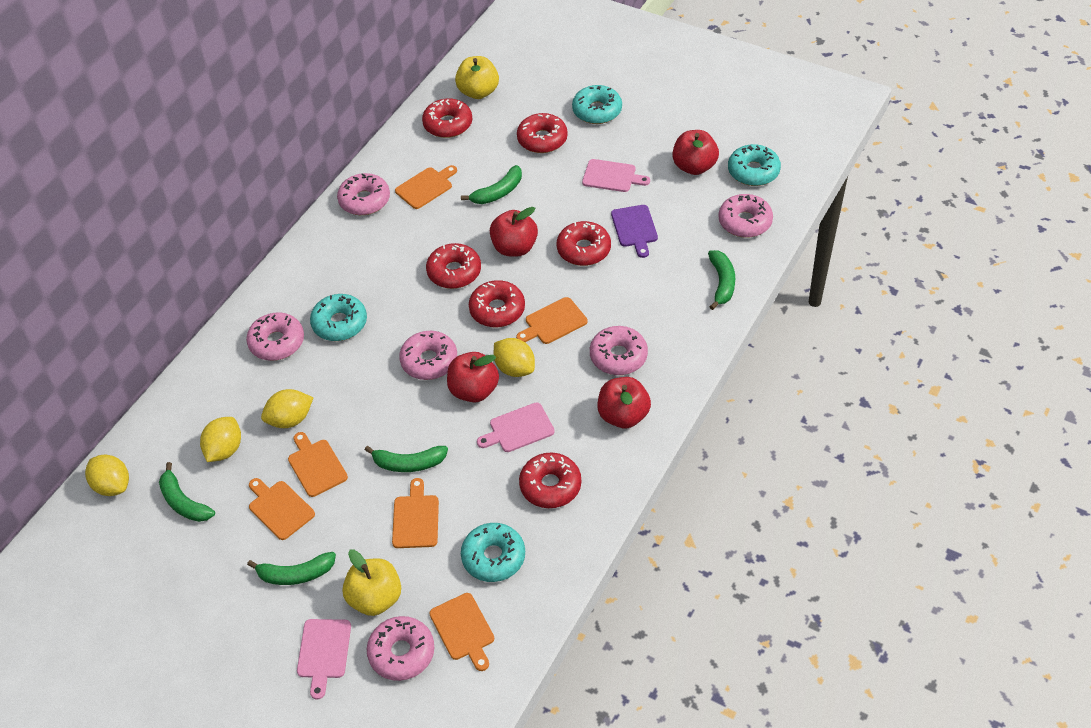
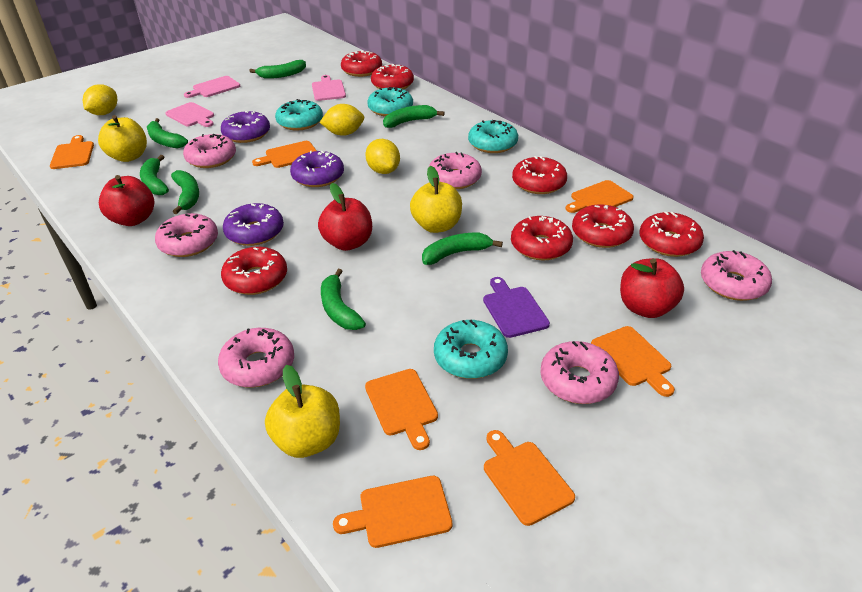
green banana: [159,462,215,522] [247,552,336,585] [365,446,448,472] [461,165,522,204] [708,250,735,310] = 5 -> [140,155,169,195] [147,118,188,148] [171,170,199,214] [249,60,306,79] [321,269,366,330] [383,105,445,128] [422,233,503,265] = 7
orange cutting board: [249,478,315,540] [288,432,348,497] [392,478,439,548] [395,165,457,209] [429,593,494,671] [516,297,588,344] = 6 -> [50,135,94,169] [252,141,317,168] [333,476,452,548] [365,369,438,450] [484,430,575,526] [566,180,634,213] [591,326,675,397] = 7
purple donut: none = 0 -> [221,111,270,143] [223,203,284,246] [290,151,344,187] = 3
red apple: [447,352,499,402] [490,207,538,257] [598,377,651,428] [672,130,719,175] = 4 -> [99,175,154,226] [318,183,372,251] [620,258,684,318] = 3
red donut: [422,98,472,138] [426,243,481,289] [469,280,525,327] [517,113,568,153] [519,453,581,508] [557,221,611,266] = 6 -> [221,247,287,295] [341,50,382,77] [371,64,414,89] [511,216,573,261] [512,156,567,194] [572,204,634,248] [639,212,704,257] = 7
yellow apple: [342,549,401,616] [455,56,499,99] = 2 -> [98,115,147,162] [265,365,340,458] [410,166,462,233] = 3
yellow lemon: [85,454,129,496] [200,417,241,462] [261,389,313,428] [494,338,535,377] = 4 -> [83,84,117,115] [320,104,364,136] [365,139,400,174] = 3

